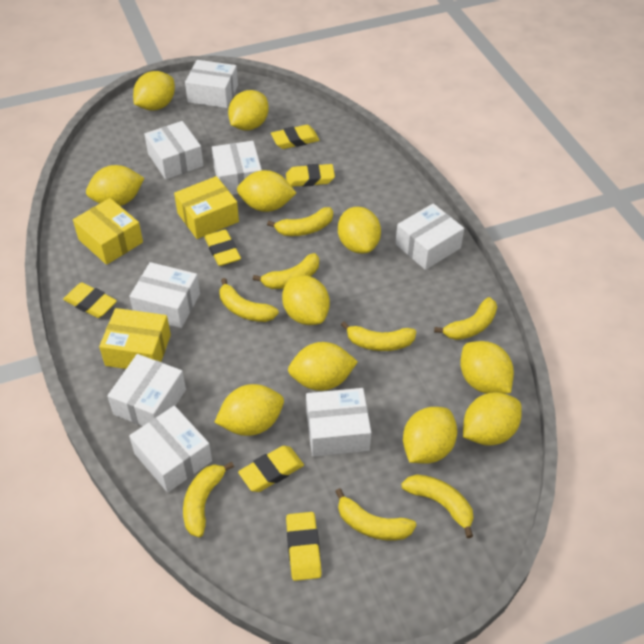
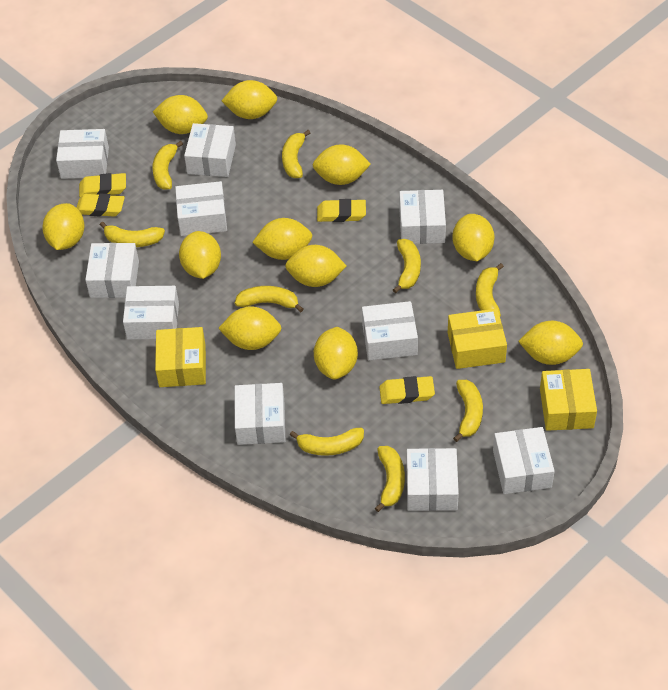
white box: [107,354,186,426] [129,262,200,328] [129,406,212,492] [144,121,203,180] [185,60,238,108] [212,141,262,195] [306,388,371,457] [395,203,464,270] = 8 -> [56,129,109,179] [85,243,139,298] [123,286,179,340] [175,181,227,236] [184,123,236,177] [235,383,285,445] [362,301,418,360] [399,190,446,244] [407,448,459,511] [493,427,554,494] = 10
yellow banana: [183,462,234,537] [219,278,279,322] [253,253,319,289] [267,207,333,236] [335,488,416,540] [341,322,416,351] [401,474,474,538] [434,297,497,340] = 8 -> [100,221,165,247] [152,141,183,190] [235,286,304,312] [282,130,310,178] [290,428,364,456] [375,446,405,512] [393,239,421,293] [453,380,483,442] [476,263,504,317] = 9
yellow eraser: [63,282,117,318] [204,230,241,266] [238,446,304,492] [271,125,320,149] [286,164,335,187] [286,512,322,581] = 6 -> [76,193,125,216] [79,173,126,197] [317,199,366,222] [379,376,435,404] = 4

